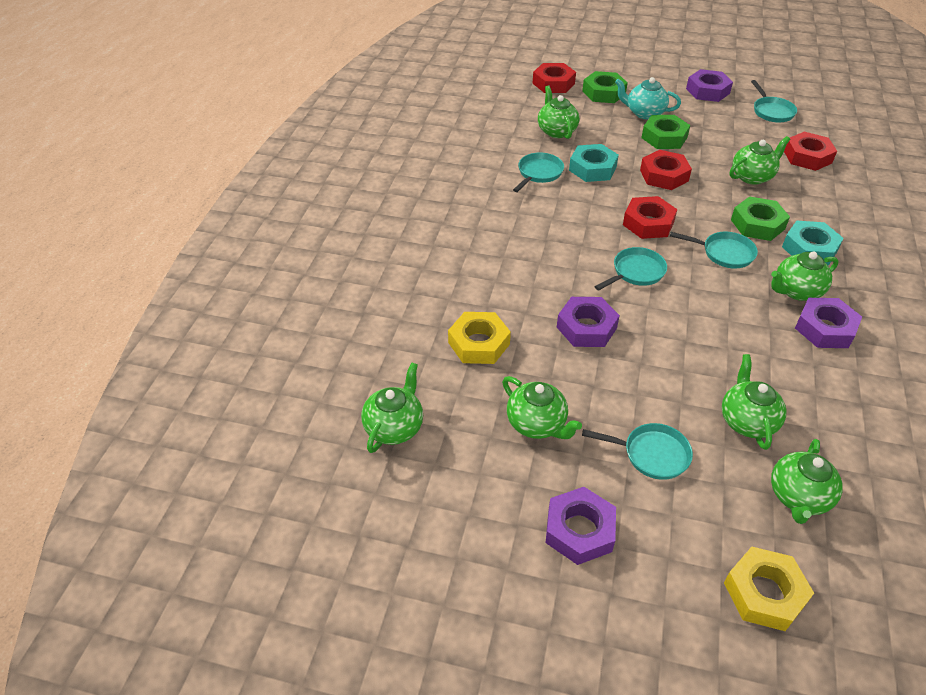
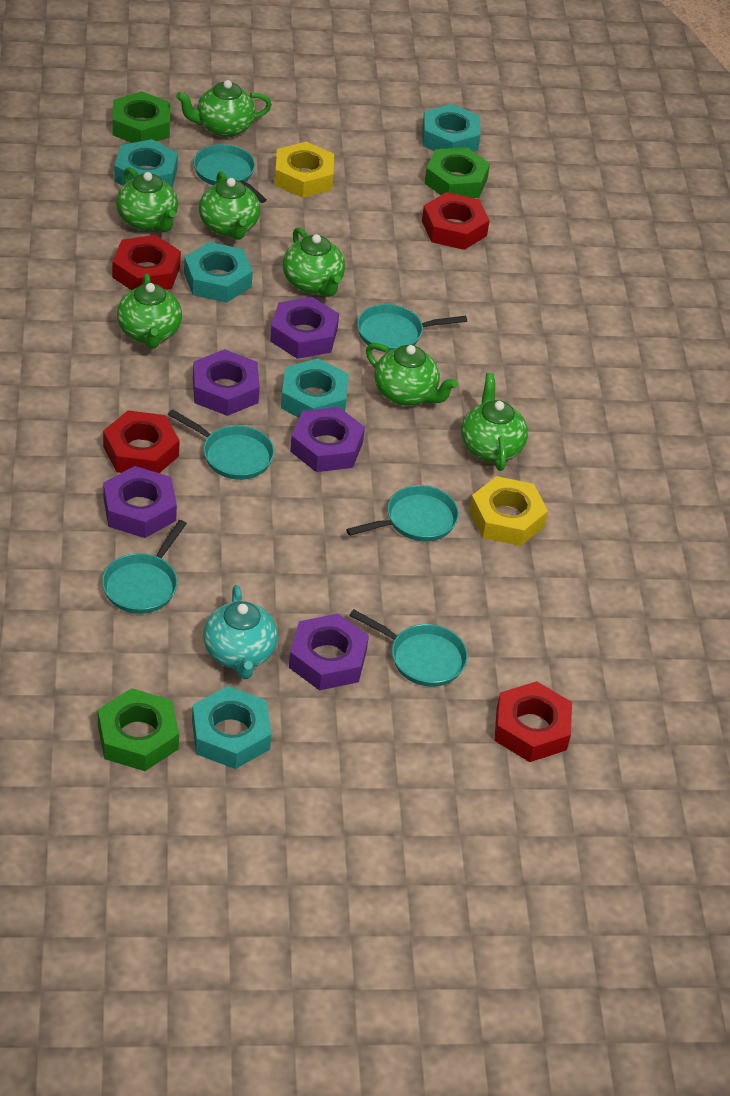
purple nut: [546,487,616,565] [557,297,620,347] [686,69,733,102] [795,298,862,348] = 4 -> [104,466,177,538] [193,349,260,416] [270,297,339,359] [289,614,369,691] [290,407,365,472] = 5
turquoise nut: [569,144,619,182] [782,221,844,265] = 2 -> [114,139,178,188] [184,242,253,303] [192,686,271,769] [281,358,349,418] [422,104,481,152] = 5
turquoise pan: [513,152,564,192] [582,423,693,480] [595,247,667,291] [670,232,758,268] [751,80,797,122] = 5 -> [102,520,187,614] [168,409,274,480] [193,144,267,203] [346,485,459,541] [349,609,468,687] [357,304,467,352] = 6

